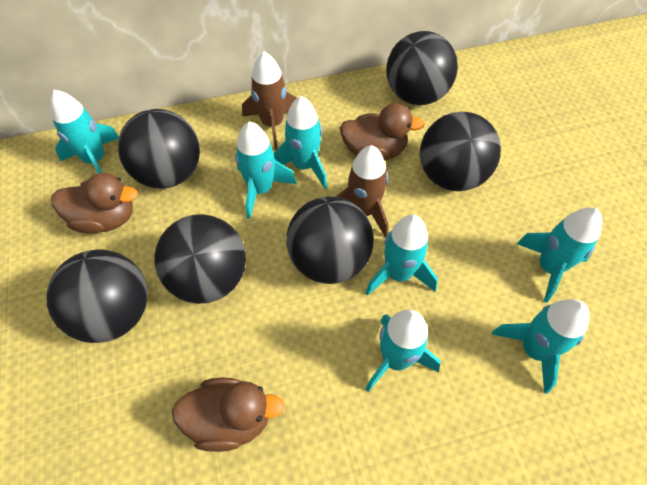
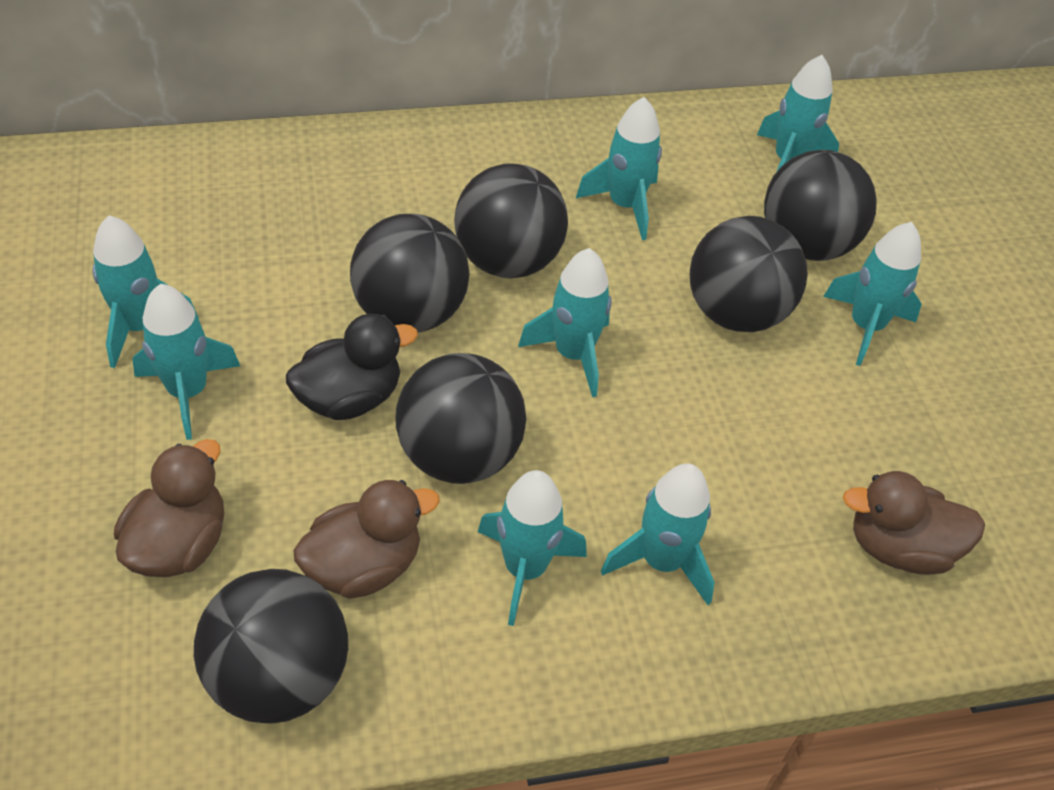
black duck: none = 0 -> [286,314,418,420] = 1
brown rocket: [242,52,297,150] [336,145,389,238] = 2 -> none = 0
turquoise rocket: [50,90,119,173] [235,121,297,219] [274,96,327,189] [366,214,438,295] [366,310,441,392] [492,299,590,394] [516,207,602,303] = 7 -> [92,215,199,368] [132,284,240,440] [478,470,587,626] [518,248,612,397] [576,97,662,240] [601,463,715,605] [757,55,839,171] [823,222,922,366] = 8

